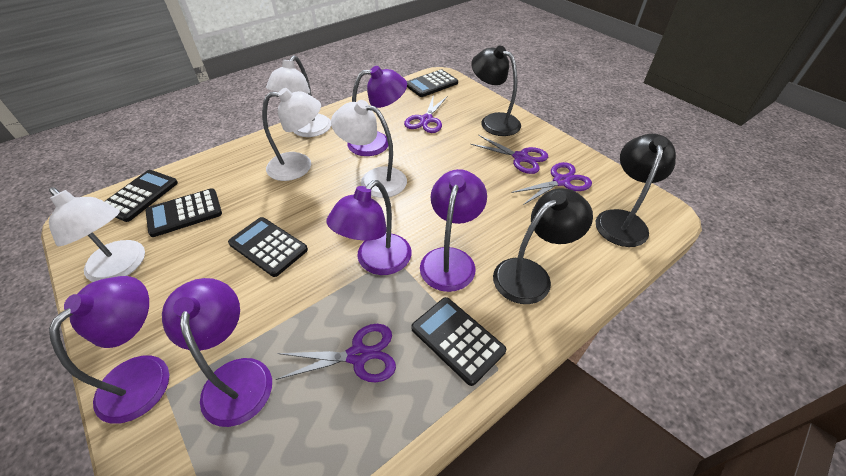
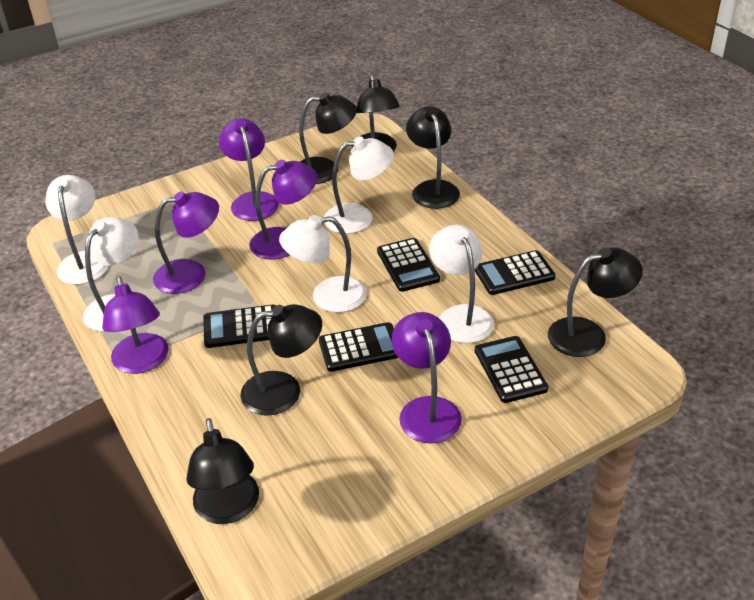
black lamp: [471,46,521,136] [493,188,593,304] [595,134,676,247] = 3 -> [186,418,259,524] [241,304,322,415] [299,92,357,184] [352,75,400,151] [406,106,460,209] [548,247,643,357] = 6
purple scissors: [276,324,396,382] [404,94,447,133] [471,135,548,174] [511,162,592,205] = 4 -> none = 0
white lamp: [49,187,145,282] [262,88,321,181] [266,56,331,137] [331,100,407,198] = 4 -> [45,175,108,285] [83,217,139,332] [279,215,367,313] [324,136,394,234] [429,225,494,343] = 5

